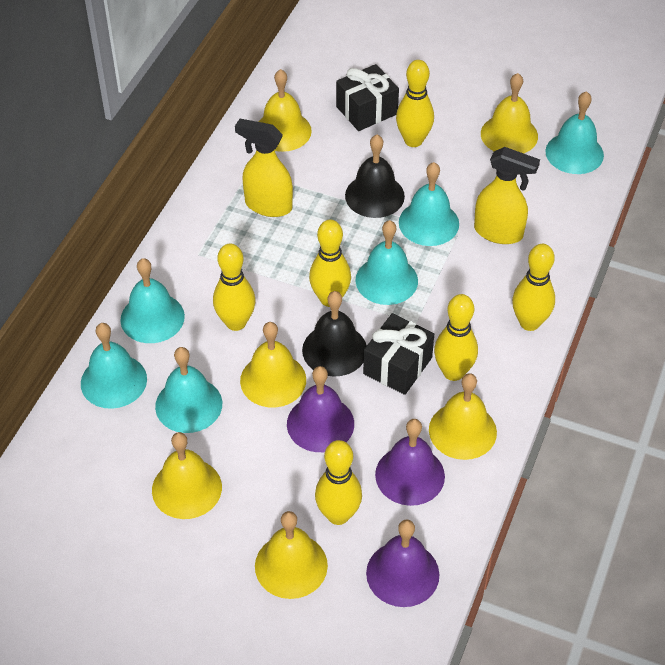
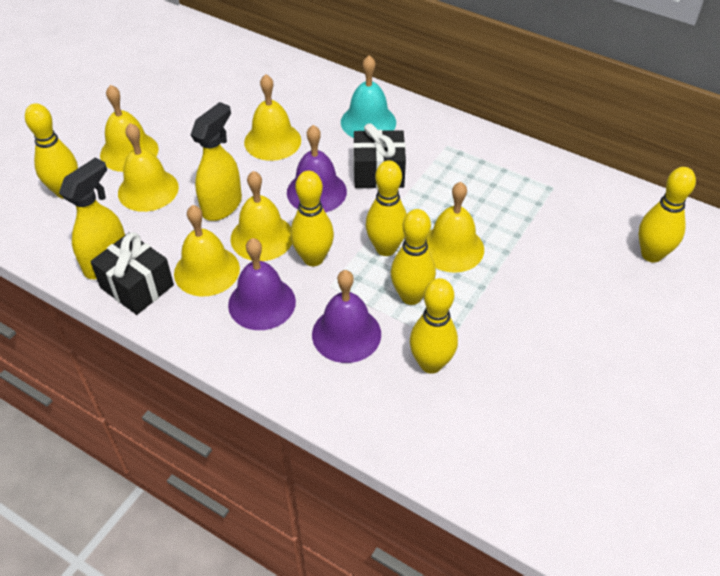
black bell: [302,291,367,377] [345,135,405,218] = 2 -> none = 0
turquoise bell: [81,323,147,409] [120,258,185,343] [155,347,222,433] [355,220,418,305] [399,162,459,246] [545,91,604,174] = 6 -> [341,55,396,138] = 1

